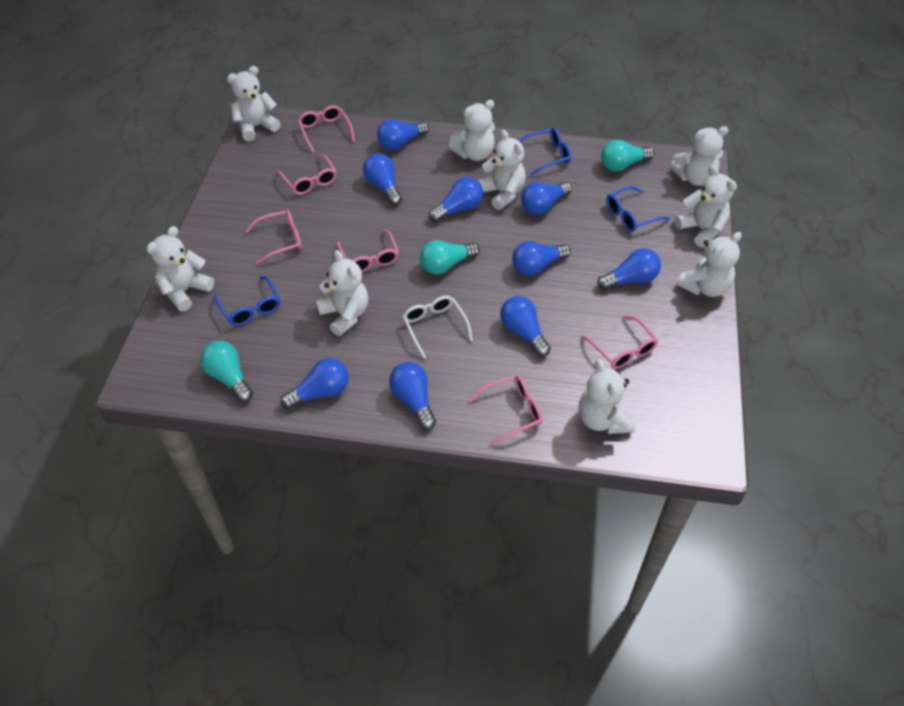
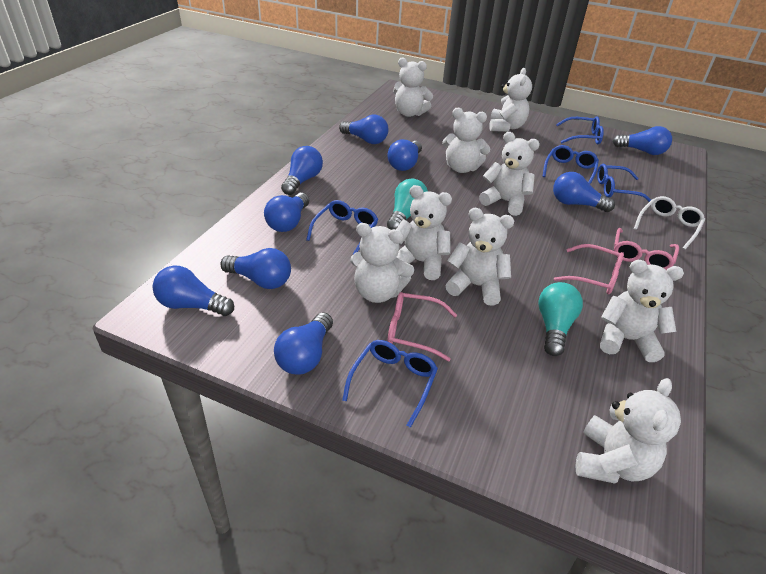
blue glasses: [214,276,280,326] [519,128,571,176] [606,186,670,231] = 3 -> [306,200,378,254] [342,340,438,428] [542,145,599,184] [556,117,604,144] [597,164,651,202] = 5
pink glasses: [245,210,302,265] [277,155,337,195] [298,105,355,153] [337,230,399,272] [469,375,543,445] [582,315,658,369] = 6 -> [387,292,457,361] [554,244,624,294] [614,228,679,270] = 3
turquoise light bulb: [200,341,253,402] [420,240,480,274] [601,140,654,171] = 3 -> [387,179,428,230] [538,282,583,356] = 2

